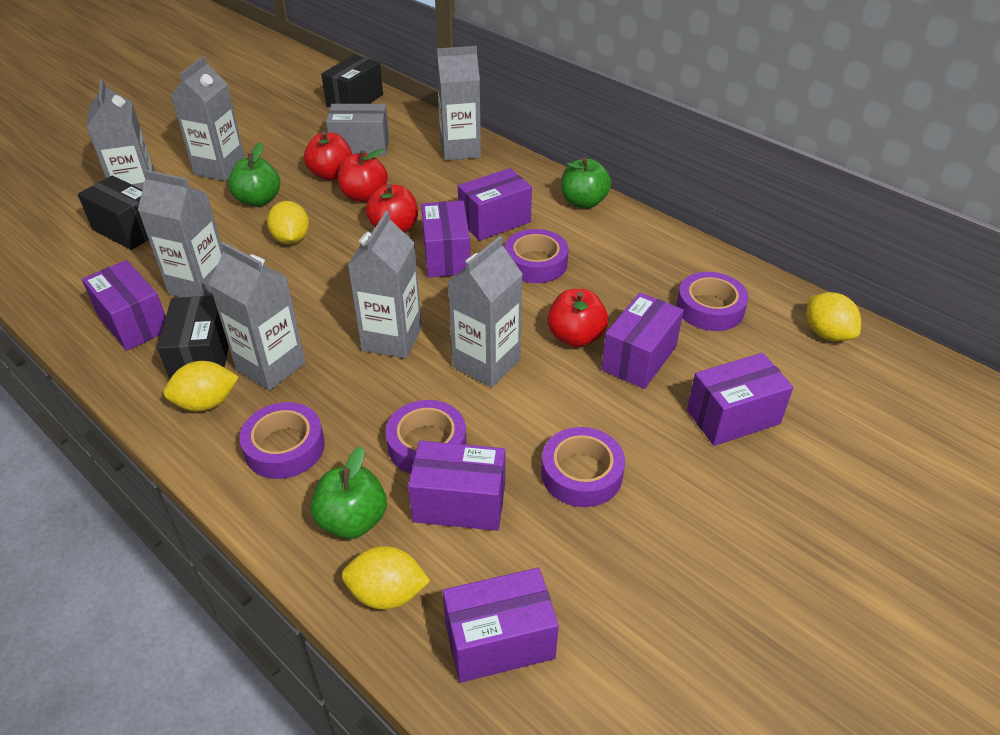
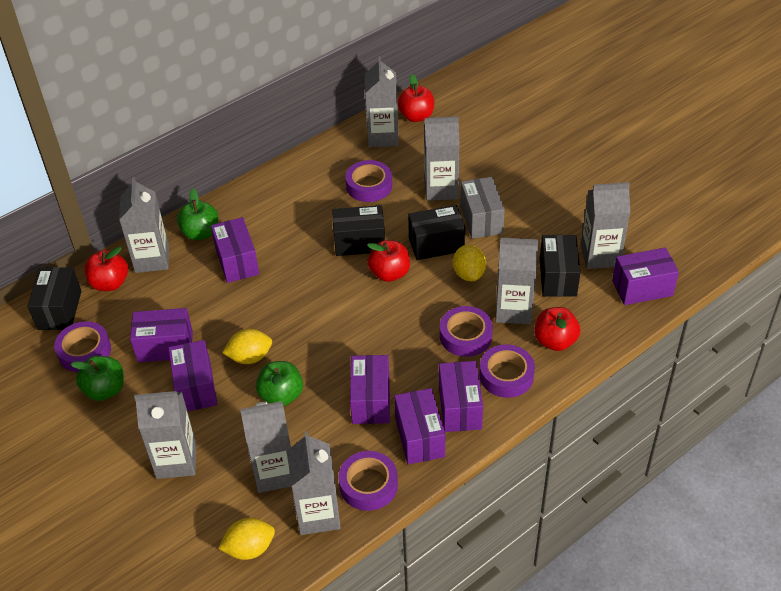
black box: [78,175,149,250] [157,296,229,380] [321,55,383,107] = 3 -> [28,267,82,330] [332,205,385,256] [408,205,465,260] [540,235,581,297] = 4
grey carton: [87,79,155,190] [138,169,223,297] [171,56,245,181] [209,242,306,391] [348,211,422,359] [436,46,481,161] [448,236,523,388] = 7 -> [119,177,169,273] [134,391,196,479] [240,401,291,493] [287,431,341,535] [365,56,399,147] [424,116,460,201] [495,238,538,324] [581,182,630,269] = 8
yellow lemon: [164,361,239,411] [267,201,309,244] [342,546,430,610] [807,292,861,341] = 4 -> [218,518,275,560] [222,329,272,364] [453,245,486,281] = 3

